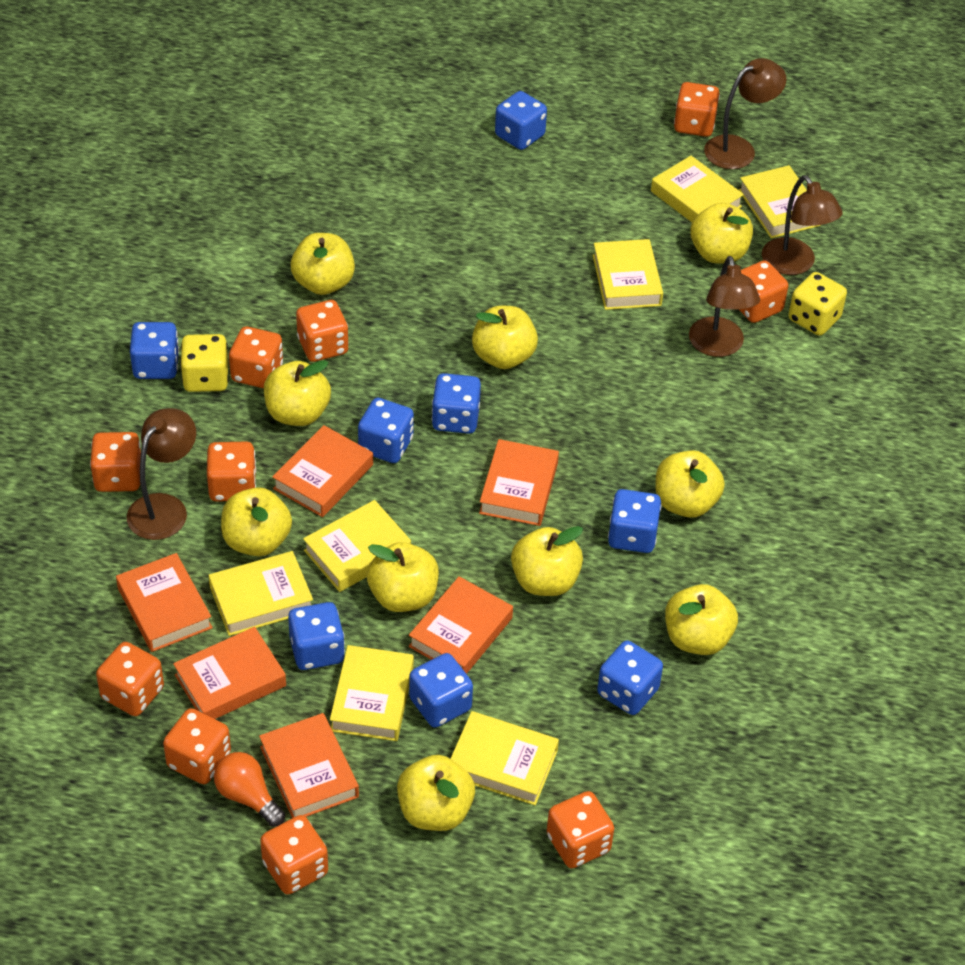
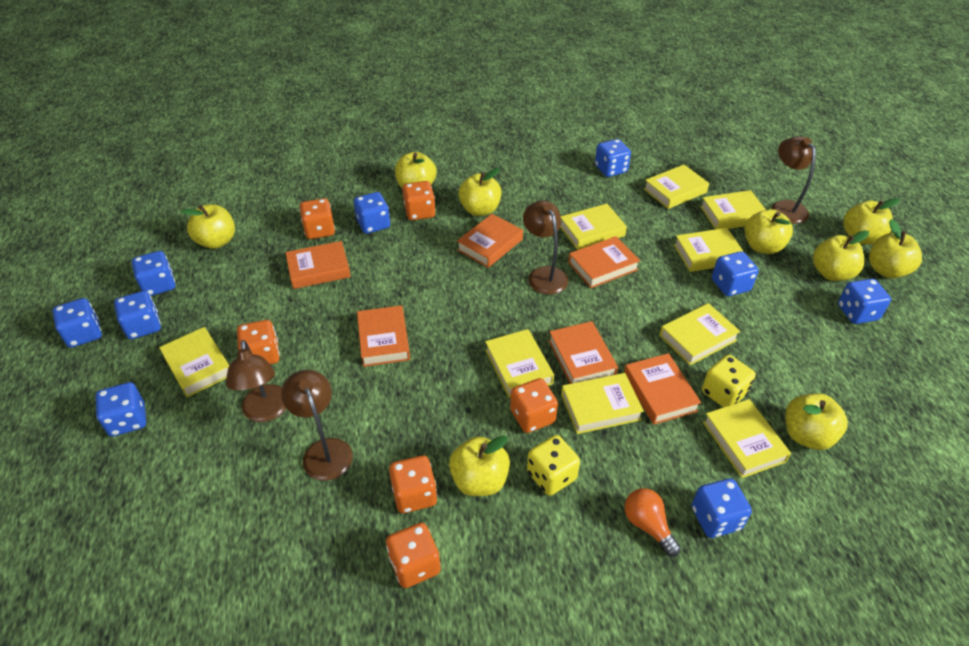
blue dice: [130,322,179,379] [288,602,345,670] [358,398,414,463] [409,653,473,728] [432,373,481,434] [495,91,547,150] [597,640,663,715] [608,489,662,553] = 8 -> [52,298,102,348] [95,382,146,437] [114,291,161,339] [132,251,175,296] [354,192,390,234] [595,139,631,177] [692,478,752,538] [712,251,759,296] [838,279,891,324] = 9
orange dice: [90,432,141,492] [96,642,164,716] [163,708,231,784] [207,442,256,502] [229,326,283,388] [260,815,328,894] [296,300,349,362] [547,791,614,868] [674,82,720,137] [739,260,788,323] = 10 -> [237,320,280,364] [299,198,335,239] [386,523,441,588] [389,455,437,513] [403,181,436,220] [510,378,558,433] = 6
yellow apple: [221,487,292,556] [264,360,331,426] [291,233,355,295] [367,542,439,612] [397,755,475,831] [472,306,538,369] [511,526,583,596] [655,450,725,518] [665,584,738,655] [690,203,753,264] = 10 -> [181,204,235,249] [395,152,437,189] [449,436,510,496] [458,168,502,216] [744,209,793,254] [785,394,848,450] [813,231,869,281] [843,198,900,245] [869,219,922,278] = 9
yellow book: [208,551,313,636] [303,500,411,592] [330,645,414,741] [450,711,559,805] [593,239,663,310] [651,156,744,222] [738,165,820,239] = 7 -> [159,327,229,397] [485,329,554,397] [560,204,627,250] [561,373,644,434] [644,165,709,209] [659,303,741,365] [674,228,744,272] [700,190,766,229] [703,399,791,478] = 9

